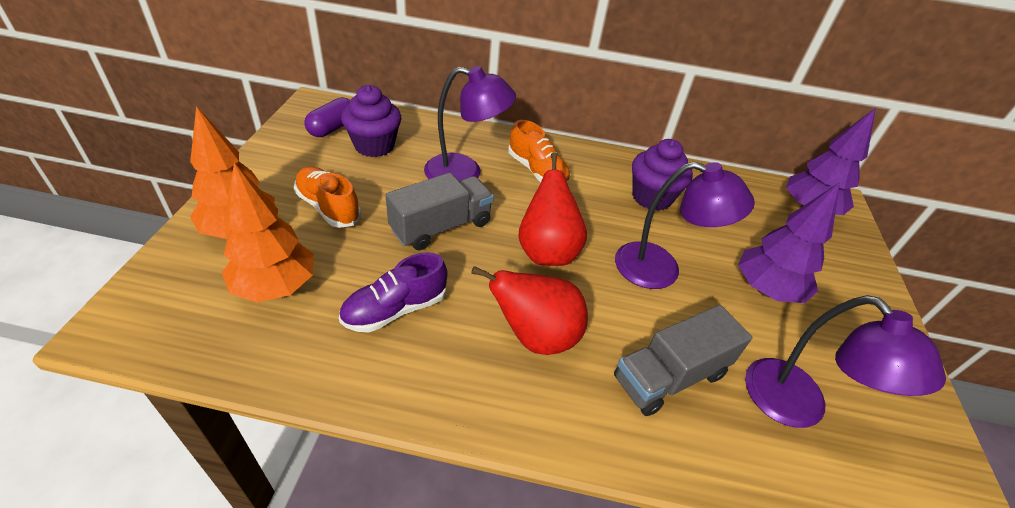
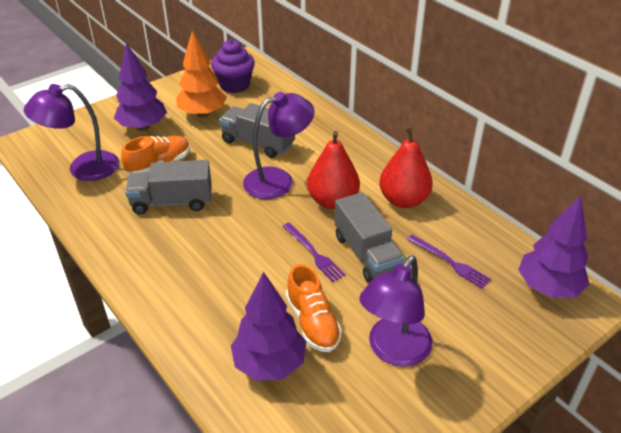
grey truck: [386,173,494,250] [614,305,752,416] = 2 -> [125,160,212,214] [219,103,295,158] [334,192,404,283] = 3
orange tree: [190,106,275,239] [222,163,314,303] = 2 -> [176,30,227,118] = 1
purple capsule: [304,97,350,137] = 1 -> none = 0
purple cupcake: [341,85,401,157] [632,139,693,211] = 2 -> [211,39,255,93] = 1
purple fork: none = 0 -> [283,222,346,282] [407,235,491,289] = 2
purple shoe: [339,252,448,332] = 1 -> none = 0
purple tree: [738,182,840,303] [786,108,876,215] = 2 -> [114,43,167,131] [231,271,306,381] [518,196,589,298] = 3

